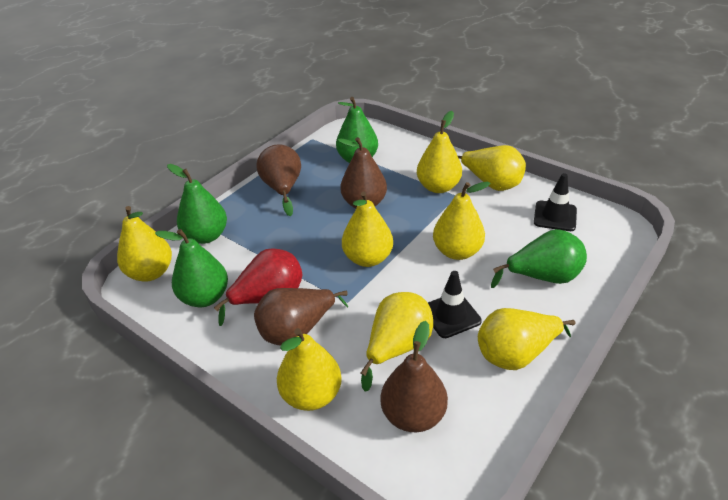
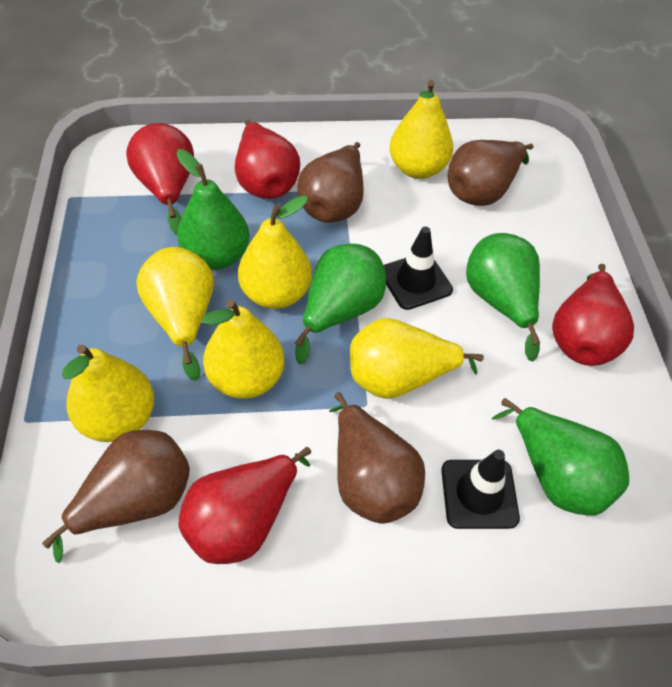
red pear: [214,248,302,326] = 1 -> [126,123,194,235] [178,447,311,564] [235,119,300,199] [552,264,634,366] = 4
yellow pear: [117,206,172,282] [277,328,342,411] [342,192,393,267] [361,292,433,391] [417,111,462,193] [433,182,490,260] [458,145,526,191] [478,308,576,370] = 8 -> [62,345,154,442] [136,247,214,381] [202,299,285,399] [238,195,312,309] [350,318,484,399] [389,80,453,179] = 6

